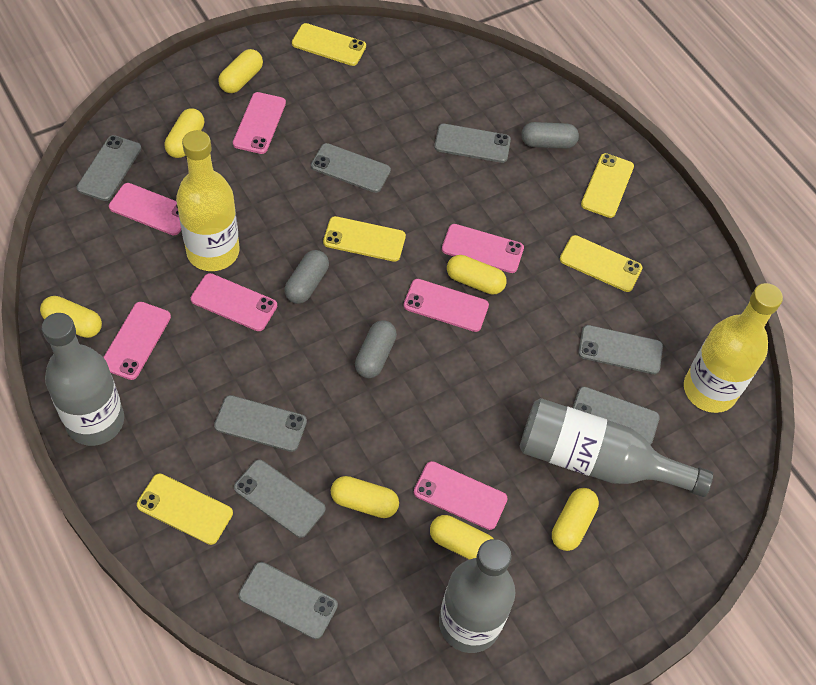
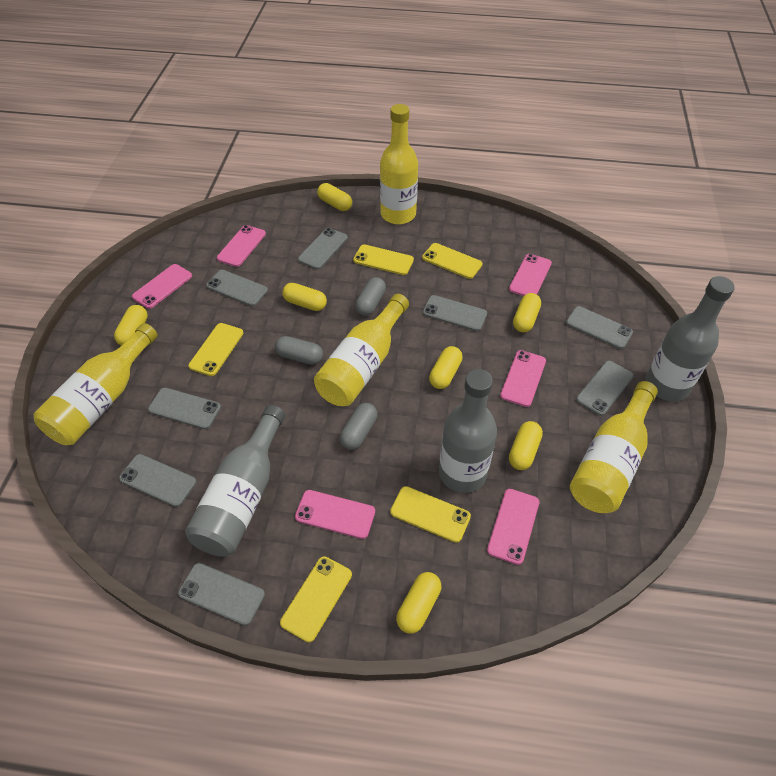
pink phone: [103,302,171,380] [109,183,181,236] [191,273,277,331] [233,92,286,154] [404,279,489,332] [414,461,508,530] [442,224,524,273] = 7 -> [132,264,192,309] [217,225,266,267] [295,490,375,539] [487,489,539,565] [500,350,546,407] [509,254,552,296] = 6
yellow bottle: [176,130,239,271] [684,283,783,413] = 2 -> [34,323,158,445] [314,294,409,406] [380,104,418,225] [570,381,658,513] = 4

